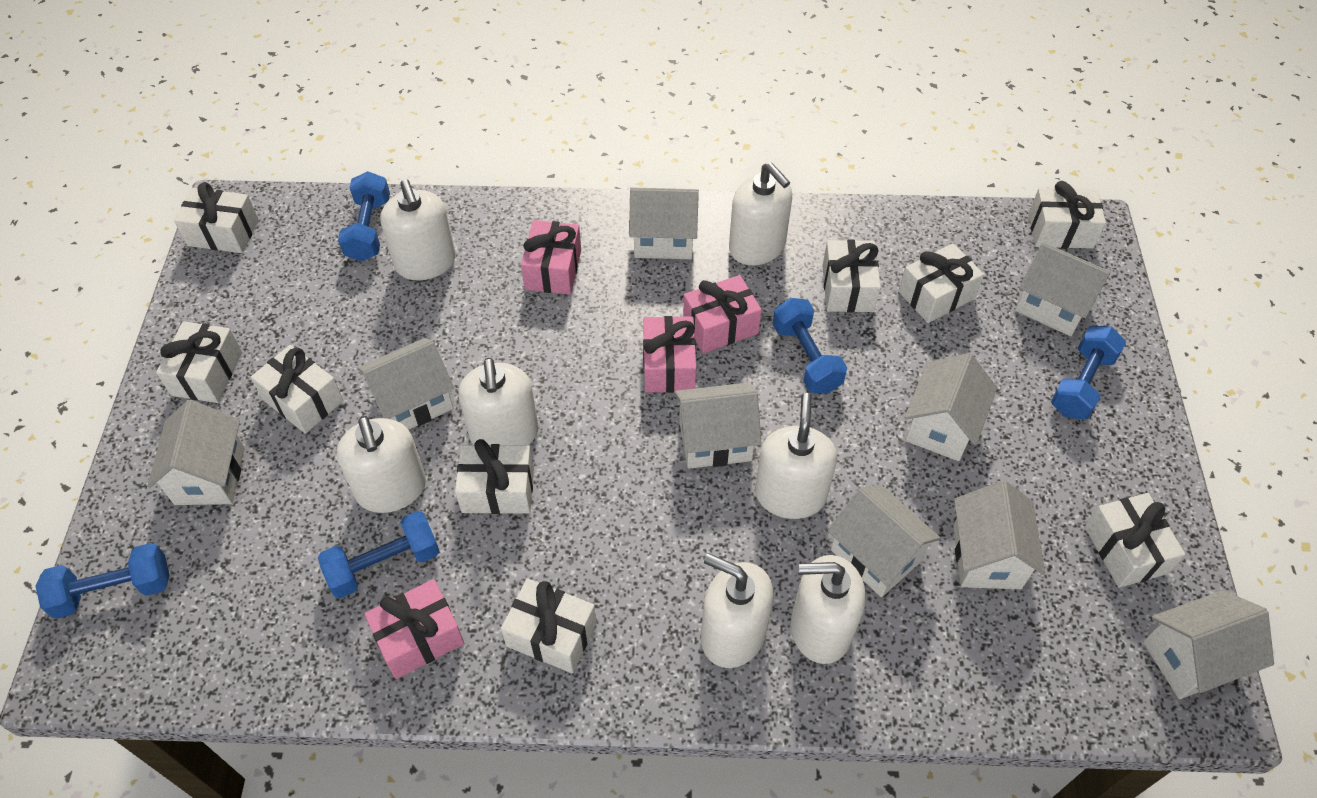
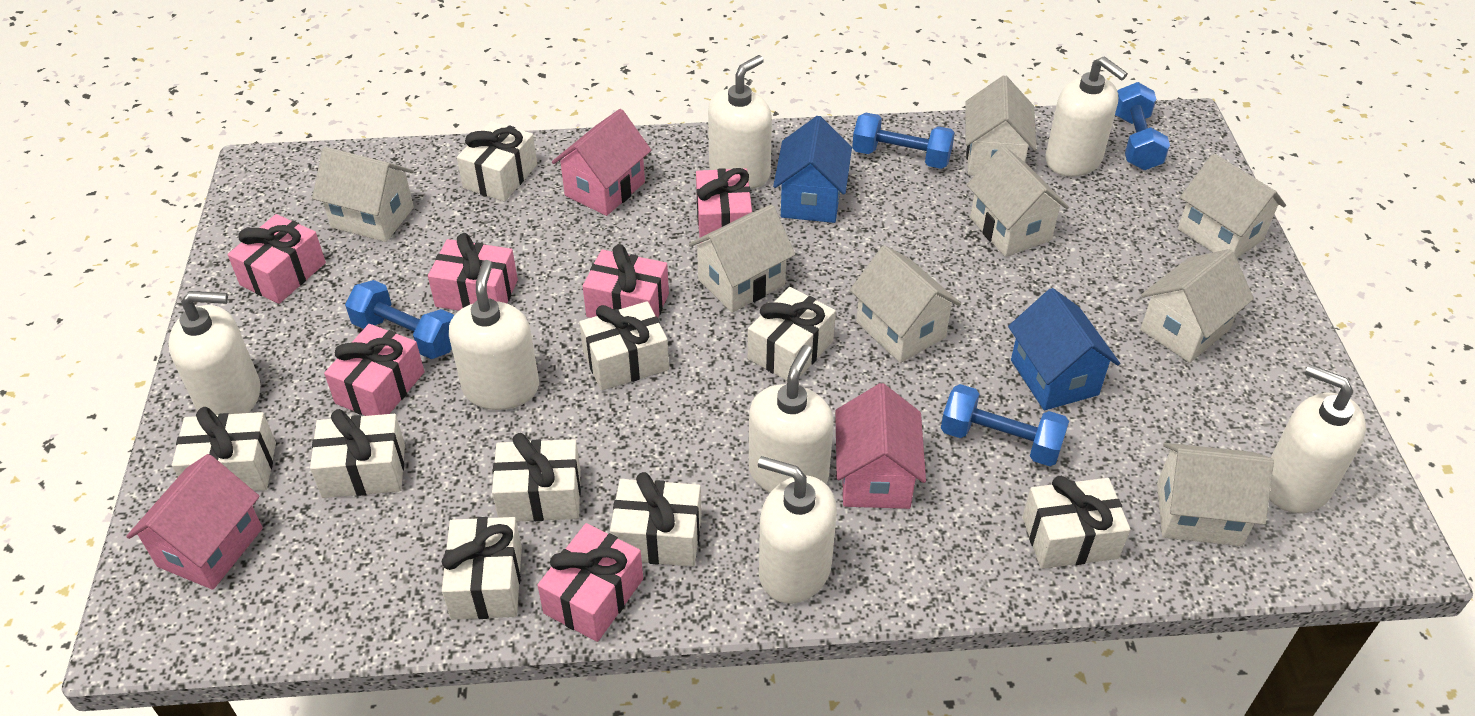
blue dumbbell: [35,543,169,619] [318,511,439,598] [338,171,390,262] [772,298,847,394] [1051,325,1126,420] = 5 -> [345,280,454,359] [852,113,955,169] [941,384,1069,466] [1115,82,1170,170] = 4
blue house: none = 0 -> [773,116,852,223] [1008,288,1120,410] = 2
pink gift: [364,579,464,679] [521,220,581,295] [643,316,696,393] [683,275,762,353] = 4 -> [228,214,326,304] [324,324,424,416] [428,233,518,310] [537,523,643,642] [583,244,669,318] [696,168,752,243] = 6
pink house: none = 0 -> [126,454,263,590] [552,109,651,216] [835,383,926,509] = 3
white house: [147,400,245,505] [357,338,454,430] [629,187,699,259] [674,383,761,469] [827,485,941,597] [904,353,997,461] [953,481,1045,589] [1015,242,1110,336] [1143,590,1274,699] = 9 -> [312,147,414,242] [689,204,795,313] [850,245,961,363] [965,75,1037,176] [967,146,1069,257] [1140,249,1254,363] [1157,443,1274,546] [1178,153,1286,258] = 8

